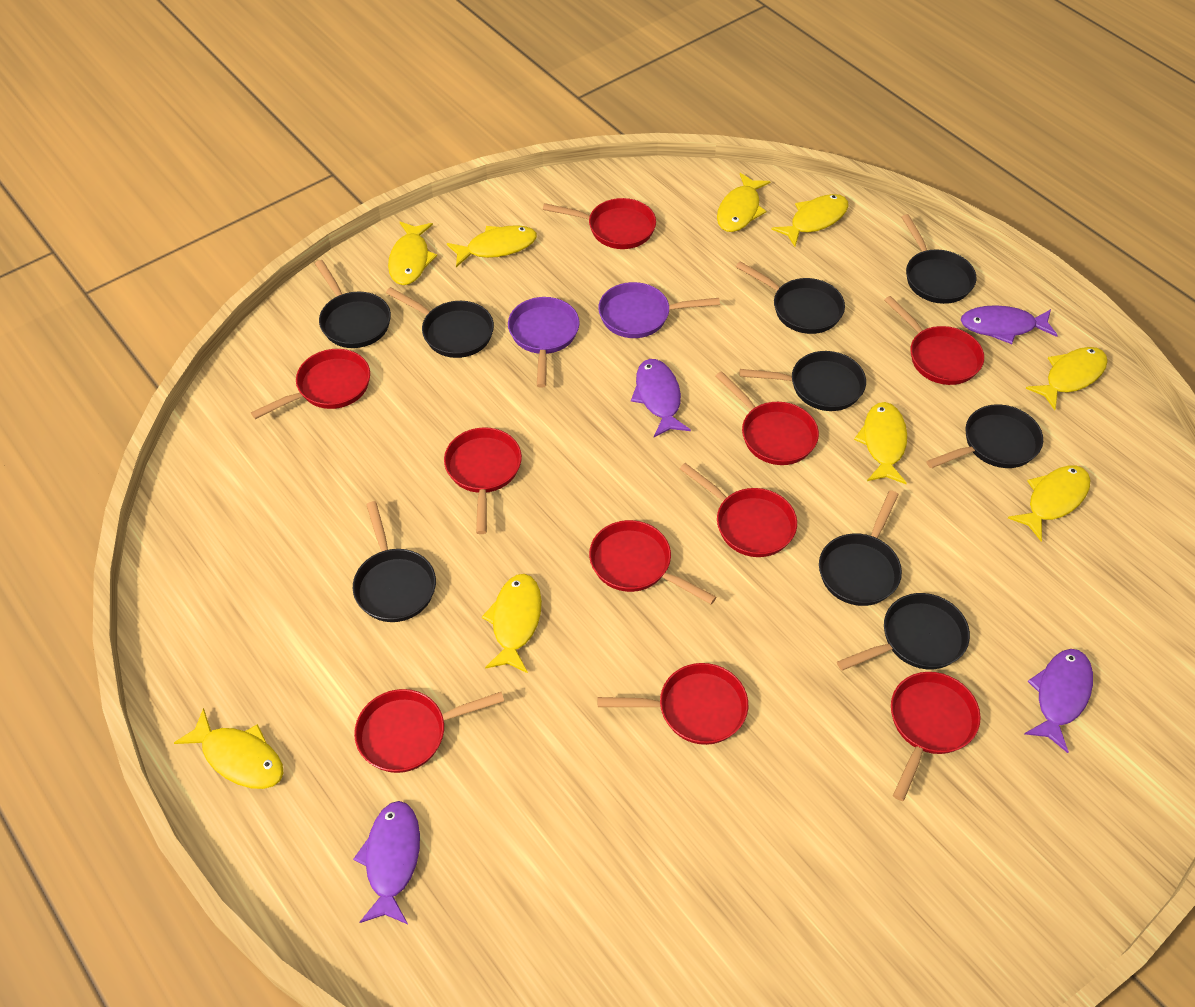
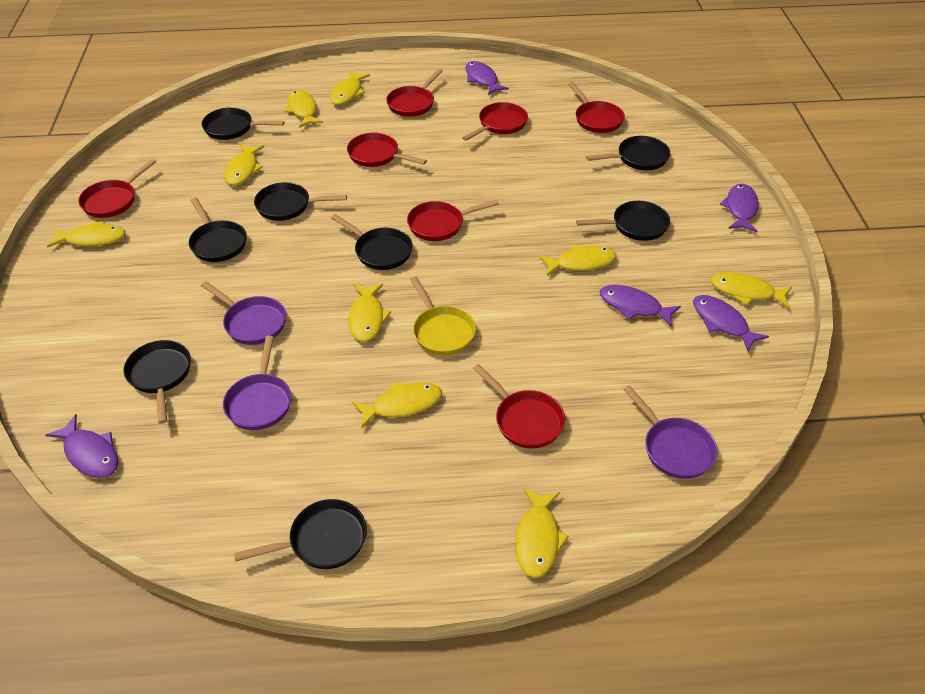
black pan: [315,260,391,348] [353,501,436,622] [386,287,494,358] [736,261,845,334] [739,351,866,411] [819,490,902,606] [837,593,970,671] [901,214,977,304] [926,404,1043,468] = 9 -> [124,340,191,424] [189,197,247,262] [202,107,285,140] [234,499,367,569] [254,182,347,221] [331,214,413,270] [576,201,670,241] [586,136,670,170] = 8
purple fish: [353,801,420,924] [631,359,691,437] [961,305,1058,344] [1024,649,1093,753] = 4 -> [46,414,119,478] [465,61,509,95] [600,285,681,327] [693,295,769,351] [720,184,759,232] = 5
purple pan: [508,297,580,388] [598,282,720,338] = 2 -> [201,281,286,345] [223,336,291,430] [623,385,717,479] = 3
red pan: [251,349,370,419] [354,689,504,773] [444,427,522,534] [543,198,656,249] [589,520,716,605] [598,663,748,745] [680,463,797,557] [715,371,819,465] [884,296,984,385] [891,672,981,801] = 10 -> [78,159,156,218] [347,133,427,167] [386,69,443,117] [407,200,499,241] [462,102,528,141] [473,364,565,449] [568,82,625,133] = 7
yellow pan: none = 0 -> [410,277,476,355] = 1

